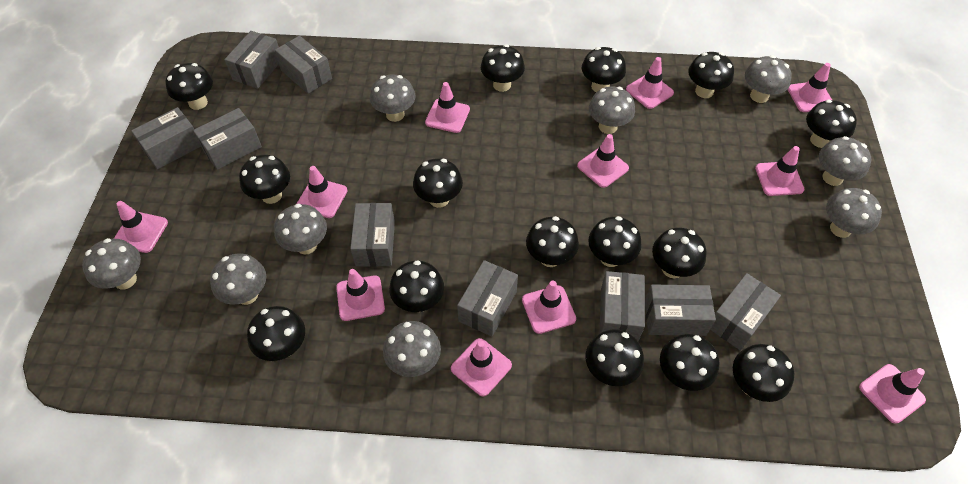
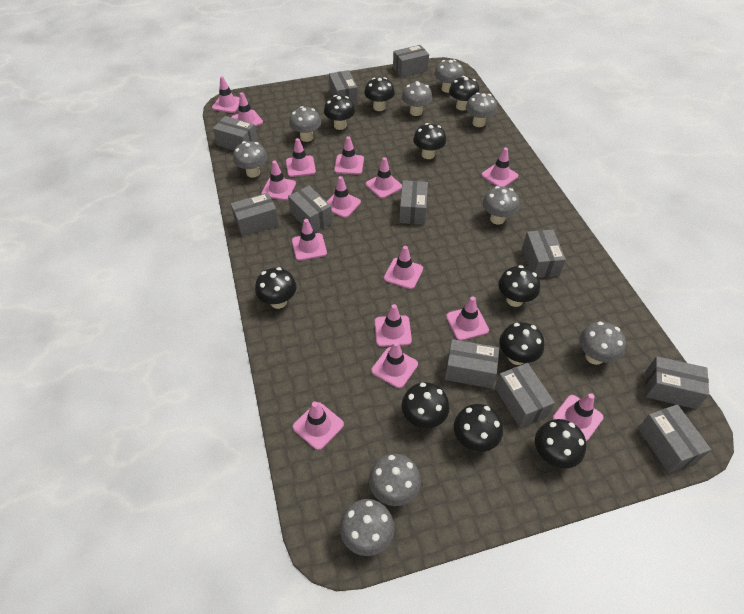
black mushroom: [165,63,213,110] [239,155,290,204] [247,306,305,361] [389,260,444,312] [413,158,463,208] [481,44,525,92] [526,216,579,267] [582,47,626,92] [586,329,644,386] [588,216,641,267] [652,228,707,278] [660,334,720,391] [688,52,734,98] [733,344,795,402] [806,100,857,148] = 15 -> [255,267,297,309] [324,95,355,130] [364,77,395,111] [401,382,449,428] [413,123,446,159] [449,76,479,111] [454,404,503,452] [498,265,540,307] [499,322,544,365] [535,419,586,468] = 10
grey box: [131,107,201,170] [193,108,262,170] [224,31,279,89] [275,36,332,94] [350,203,395,267] [457,260,518,337] [600,271,645,342] [645,285,716,336] [710,273,781,351] = 9 -> [213,116,257,150] [231,193,279,237] [288,186,333,232] [329,70,358,105] [393,45,429,78] [399,180,428,225] [445,339,499,388] [495,363,555,428] [522,230,566,278] [638,404,711,473] [645,356,709,409] = 11
pink traffic cone: [114,201,168,253] [297,166,348,218] [336,269,385,321] [425,82,470,133] [451,338,512,396] [522,281,576,334] [577,134,629,188] [626,57,674,109] [755,146,805,196] [787,63,832,112] [859,364,926,424] = 11 -> [212,76,240,113] [231,92,263,126] [261,161,296,200] [286,138,316,177] [292,219,327,261] [293,401,344,450] [327,176,361,218] [334,136,364,175] [366,157,402,198] [371,341,418,388] [375,304,412,347] [384,246,423,289] [446,296,489,341] [481,147,518,187] [553,393,603,441] = 15

